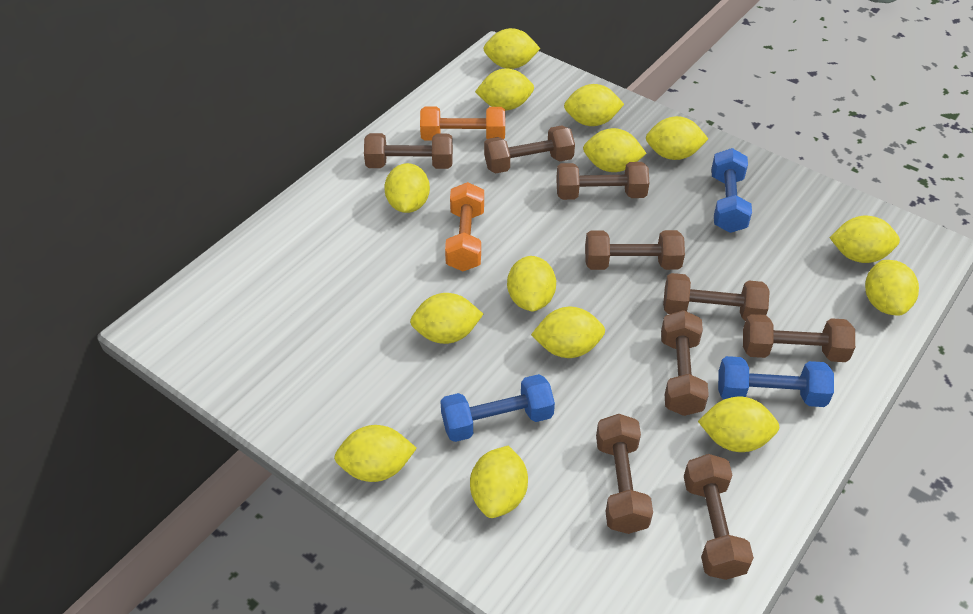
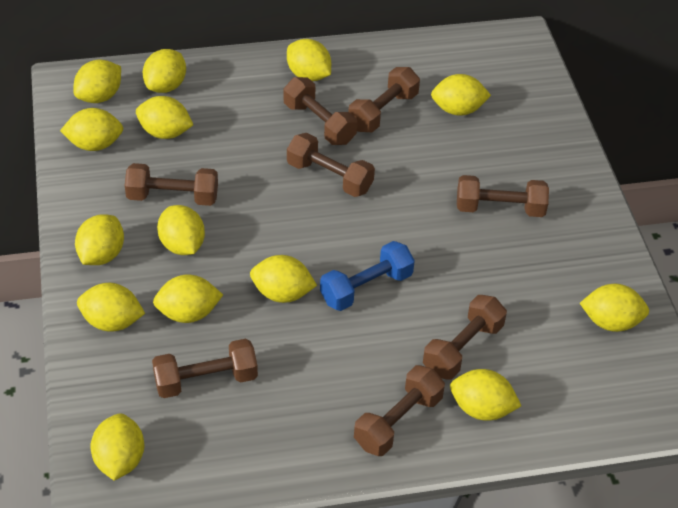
blue dumbbell: [440,374,555,442] [711,148,752,233] [718,356,834,407] = 3 -> [320,241,415,311] = 1
brown dumbbell: [364,133,453,169] [484,125,575,173] [556,162,649,200] [585,230,685,270] [596,414,653,534] [661,310,709,416] [663,273,770,321] [684,454,754,580] [743,314,855,362] = 9 -> [125,163,218,206] [152,339,258,398] [284,77,357,145] [287,133,375,197] [348,67,420,132] [354,365,445,456] [423,295,507,380] [457,175,549,217] = 8
orange dumbbell: [420,106,505,140] [445,182,484,271] = 2 -> none = 0

